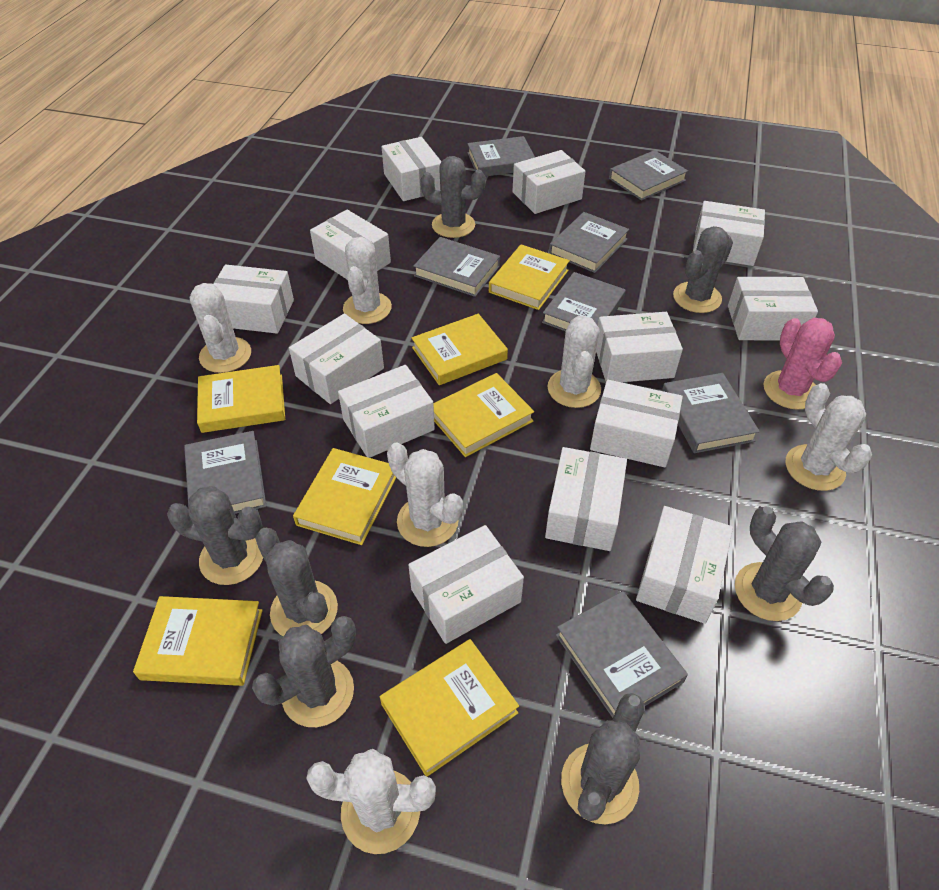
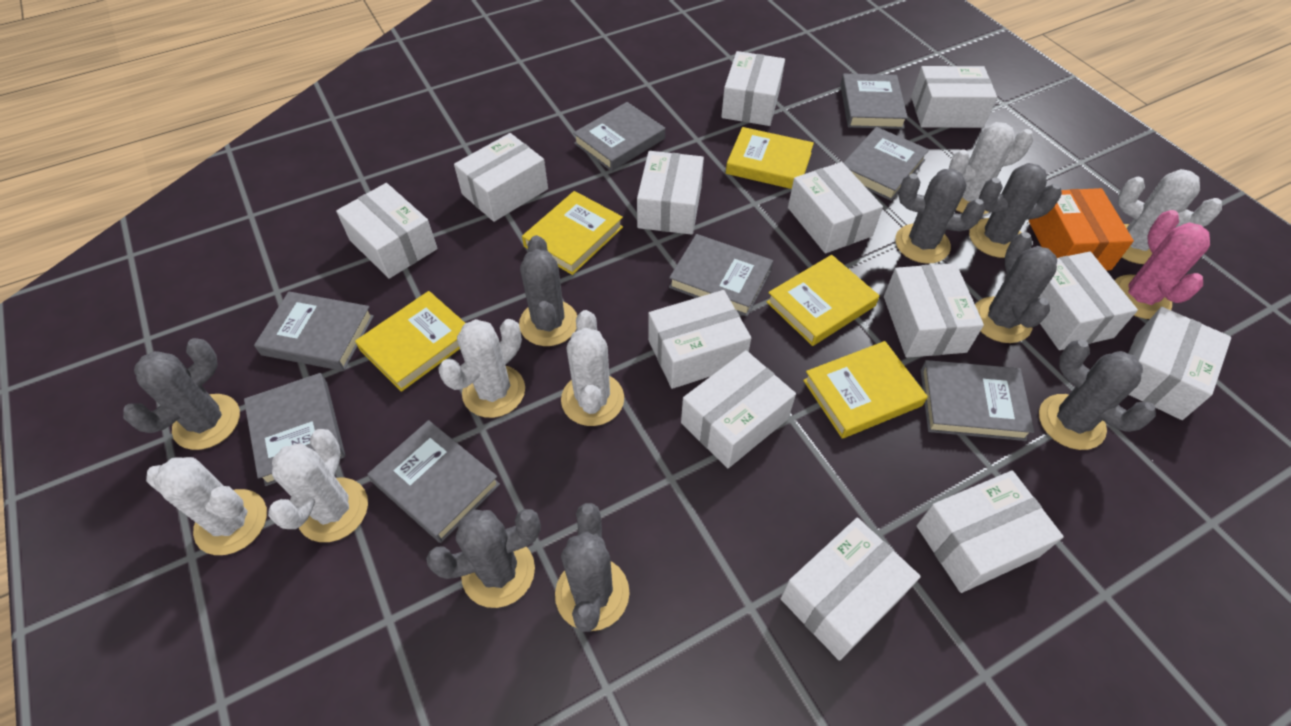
grey cactus: [167,486,263,585] [252,616,356,727] [255,528,338,636] [421,156,486,238] [561,693,645,825] [673,226,733,313] [735,506,834,621] = 7 -> [123,338,240,450] [426,509,541,608] [519,235,577,346] [555,503,629,632] [895,169,985,264] [969,163,1062,258] [975,232,1057,343] [1039,340,1156,450] = 8
orange box: none = 0 -> [1029,188,1134,271] = 1
yellow book: [133,596,263,686] [197,365,285,433] [293,448,396,545] [380,639,519,777] [412,314,508,385] [433,373,534,457] [489,244,570,310] = 7 -> [355,291,465,392] [522,191,623,275] [726,127,814,189] [767,255,879,346] [803,341,928,439] = 5

